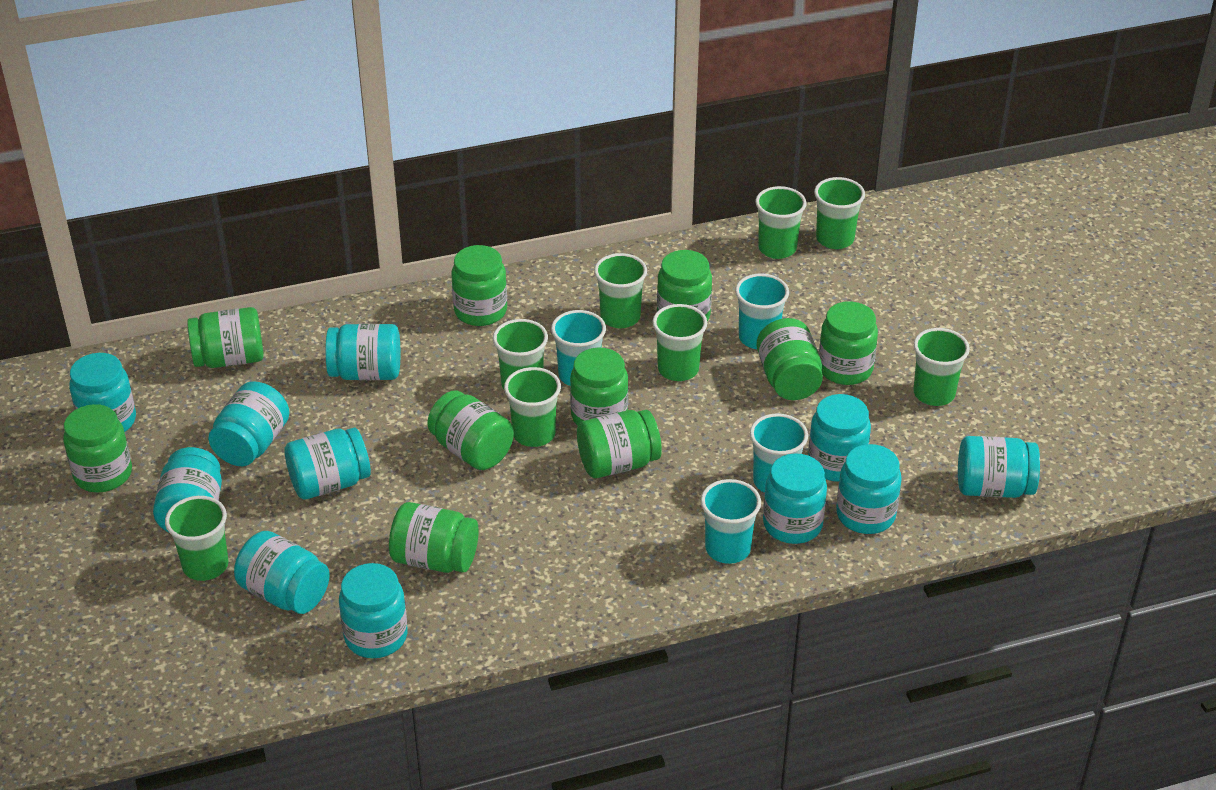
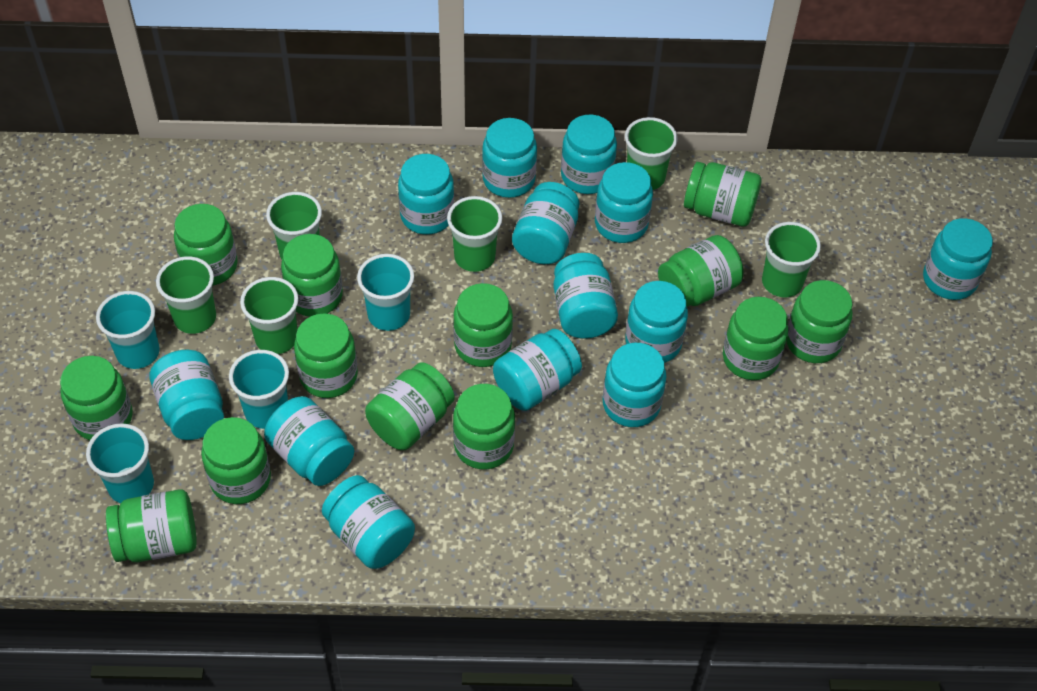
green cup: [165,496,228,581] [493,319,548,389] [504,367,561,447] [594,253,647,328] [652,304,707,381] [755,186,806,259] [814,177,865,249] [913,328,970,406] = 8 -> [156,256,216,334] [240,277,298,354] [266,192,322,259] [447,196,502,272] [625,117,678,190] [762,222,821,297] = 6
green jar: [63,404,132,492] [187,307,264,368] [389,502,479,573] [427,390,514,470] [451,245,507,326] [570,348,628,426] [577,410,662,478] [657,250,712,321] [757,318,823,400] [819,301,878,385] = 10 -> [60,356,133,440] [106,489,197,562] [174,204,238,286] [201,417,271,504] [281,234,343,317] [294,313,358,398] [365,362,455,450] [453,283,513,367] [453,384,515,470] [658,235,744,307] [684,162,762,227] [723,297,788,380] [786,280,853,363] = 13
turquoise jar: [69,353,136,432] [153,447,222,532] [208,381,290,466] [234,531,330,614] [284,427,371,499] [325,324,400,380] [339,563,408,658] [763,453,827,544] [808,394,871,482] [836,444,902,534] [958,436,1040,498] = 11 -> [149,350,224,440] [264,396,354,486] [322,475,415,569] [398,154,454,234] [482,118,537,198] [493,329,582,411] [512,182,580,264] [553,253,618,339] [561,115,617,194] [595,162,653,243] [603,343,666,427] [625,281,688,363] [923,218,993,300] = 13

